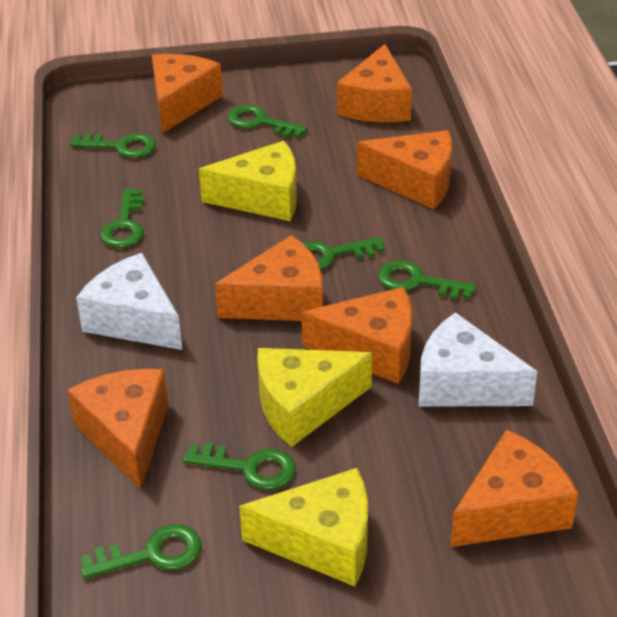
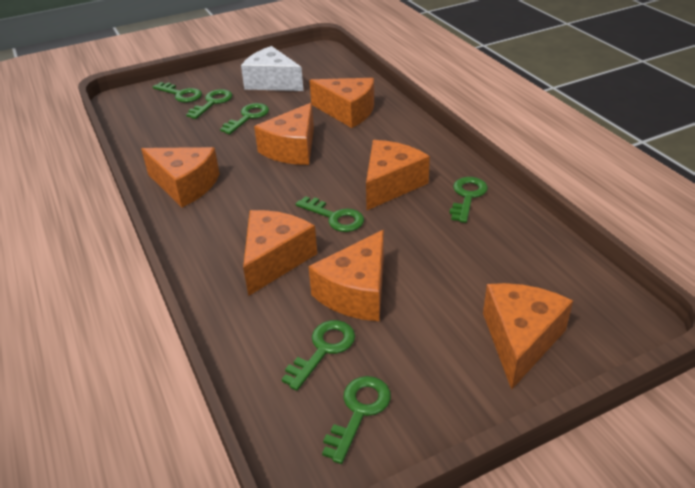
white cheese: [76,253,182,350] [419,312,538,407] = 2 -> [241,46,304,91] = 1
yellow cheese: [199,141,297,221] [239,468,368,586] [257,348,372,447] = 3 -> none = 0

